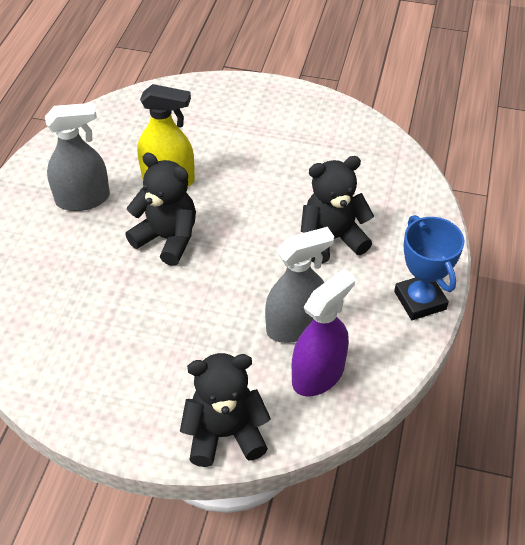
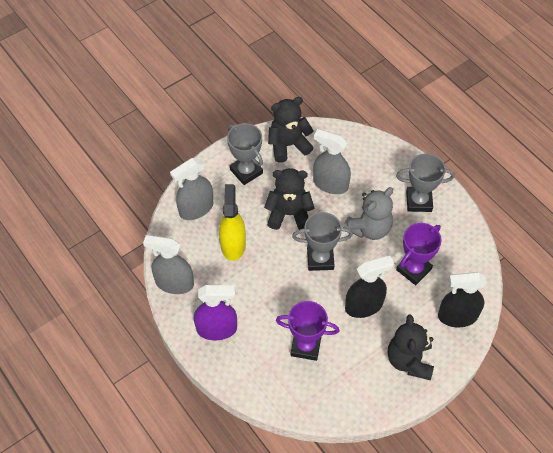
black spray bottle: none = 0 -> [345,256,394,318] [438,272,487,327] = 2
blue trophy: [394,215,465,320] = 1 -> none = 0
grey spray bottle: [45,103,110,211] [265,227,334,343] = 2 -> [143,235,194,294] [170,158,213,220] [313,129,351,194] = 3
grey teddy bear: none = 0 -> [343,187,393,240] = 1
grey trophy: none = 0 -> [227,123,263,185] [292,212,353,271] [396,153,455,212] = 3
purple trophy: none = 0 -> [276,301,340,361] [396,223,442,285] = 2

